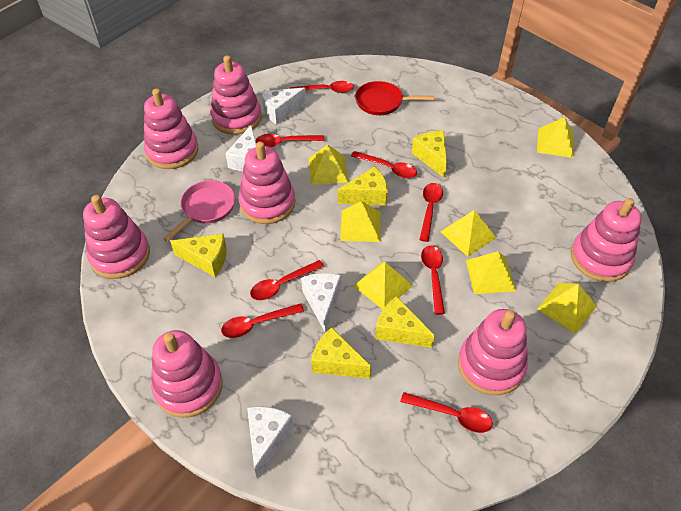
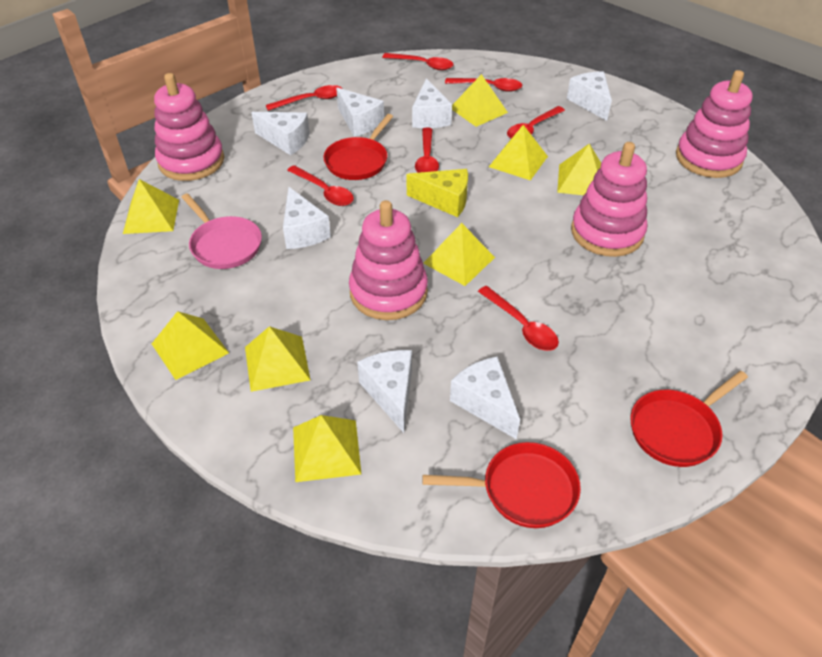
pink stacking toy: [83,195,150,279] [144,89,198,169] [151,330,223,418] [210,55,261,135] [238,142,295,224] [458,309,528,395] [571,198,642,282] = 7 -> [154,73,224,181] [349,200,428,320] [571,142,647,257] [676,70,753,178] = 4
red pan: [355,81,435,115] = 1 -> [323,114,393,180] [422,442,581,528] [630,371,748,467] = 3
red spoon: [221,303,304,338] [250,260,324,300] [256,134,324,147] [290,81,354,93] [351,151,417,178] [400,392,493,433] [419,183,443,242] [421,245,445,315] = 8 -> [266,85,343,111] [287,165,354,206] [382,53,454,70] [415,128,439,173] [445,78,522,92] [478,286,559,351] [507,106,565,139] = 7
white cheese: [225,125,256,171] [247,406,293,478] [262,88,306,125] [301,273,341,333] = 4 -> [251,112,310,155] [283,187,331,249] [336,88,384,137] [357,350,412,433] [412,78,452,128] [450,356,520,440] [567,71,612,121] = 7
yellow cheese: [170,234,227,277] [311,327,372,379] [338,166,388,205] [375,296,435,348] [411,131,447,178] = 5 -> [407,169,468,217] = 1
yellow pyramid: [309,144,348,185] [340,201,381,242] [354,262,413,309] [441,210,497,257] [466,251,516,294] [537,117,574,158] [537,282,597,334] = 7 -> [123,179,179,234] [152,311,229,380] [245,326,310,392] [293,415,361,482] [423,223,495,286] [452,74,508,127] [489,125,548,181] [557,143,601,195] = 8

